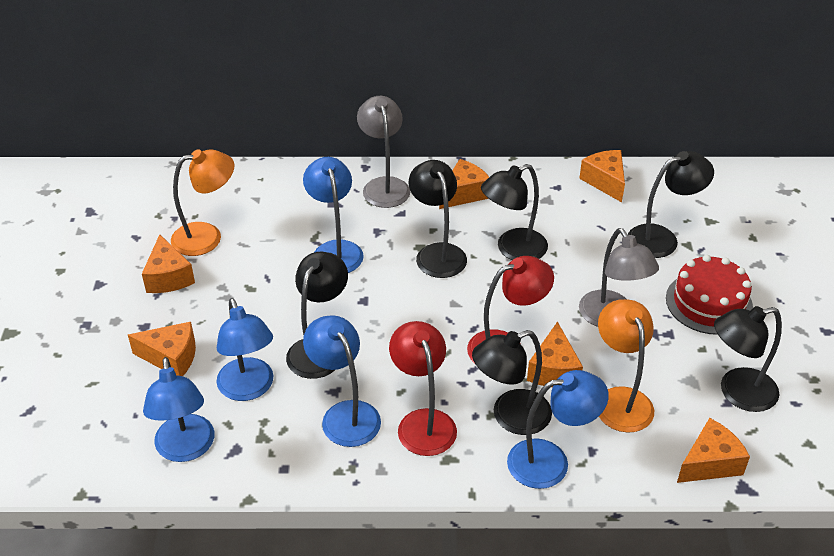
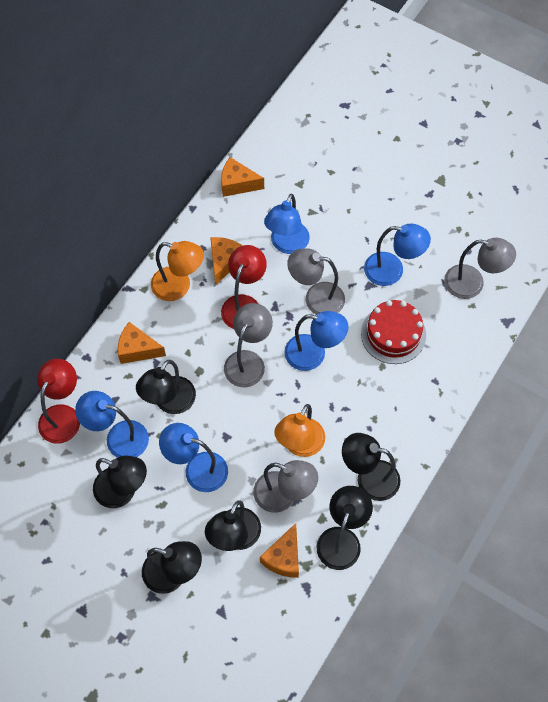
grey lamp: [357,96,410,208] [579,228,659,327] = 2 -> [224,303,273,387] [253,460,318,513] [287,248,345,315] [444,238,516,299] = 4
orange cheese: [128,322,196,376] [142,234,195,293] [439,159,489,209] [527,321,583,387] [579,150,625,202] [677,418,750,483] = 6 -> [118,322,166,364] [210,237,243,286] [221,157,264,197] [260,523,299,578] = 4

